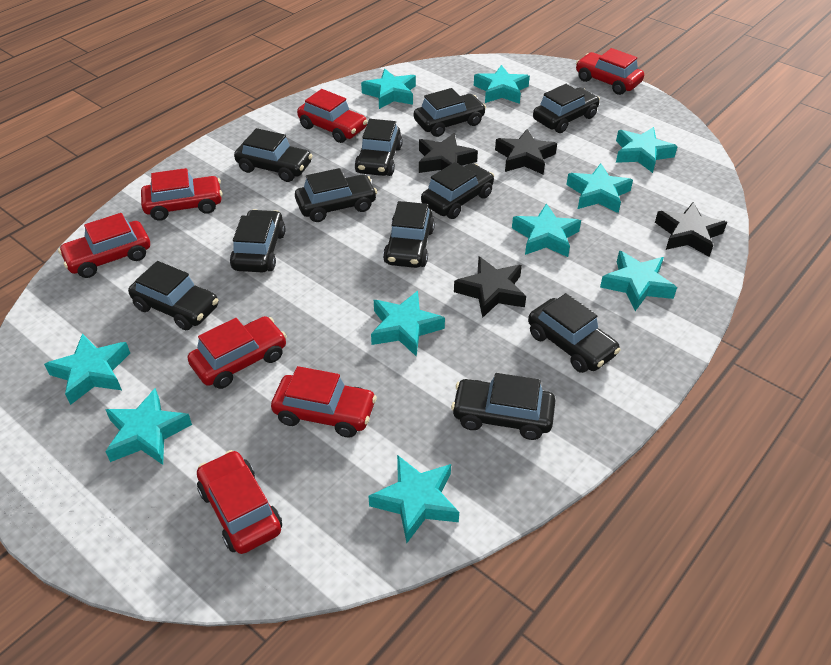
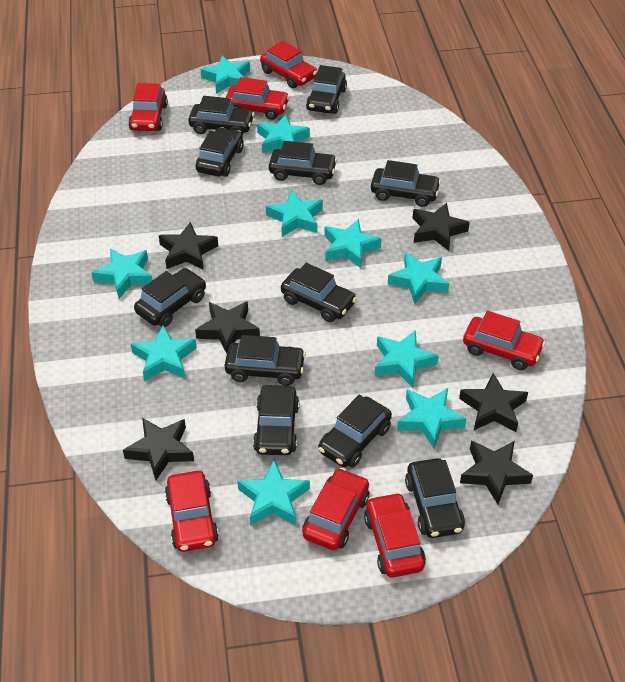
black star: [419,133,478,173] [454,256,526,318] [495,129,557,175] [655,202,727,257] = 4 -> [123,418,194,480] [159,222,218,270] [195,301,260,354] [412,203,470,251] [459,373,528,432] [460,441,533,504] = 6

